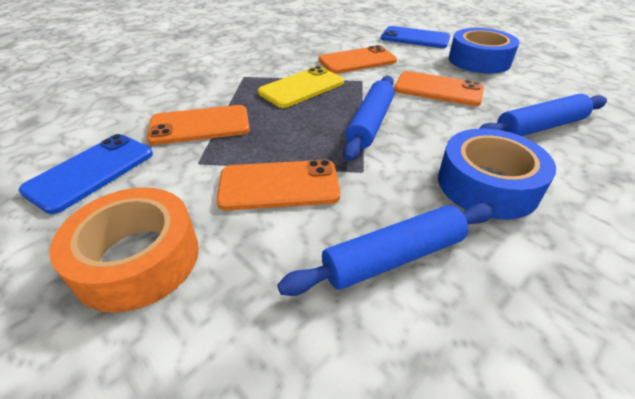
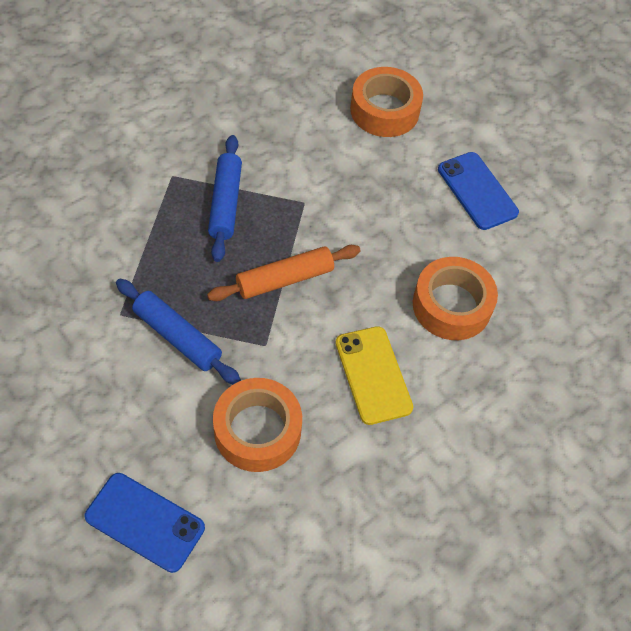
blue rolling pin: [277,203,495,296] [343,76,394,161] [479,94,607,136] = 3 -> [116,279,241,384] [208,135,242,262] = 2
blue tape: [438,128,556,220] [449,28,520,74] = 2 -> none = 0
orange phone: [147,105,250,145] [216,159,340,210] [319,45,397,74] [394,71,484,106] = 4 -> none = 0
orange rolling pin: none = 0 -> [207,245,361,301] = 1
orange tape: [50,188,199,313] = 1 -> [213,378,302,472] [350,67,423,137] [413,257,498,340] = 3

